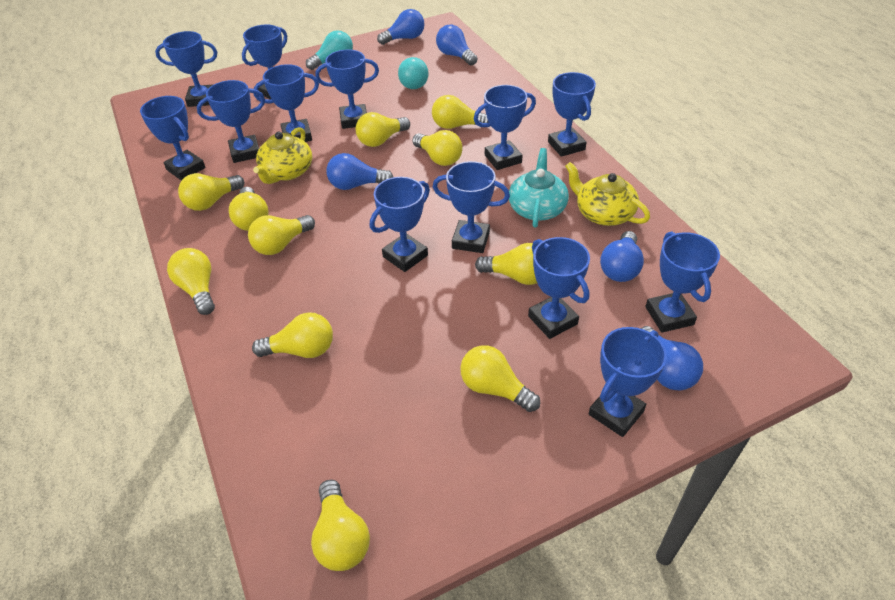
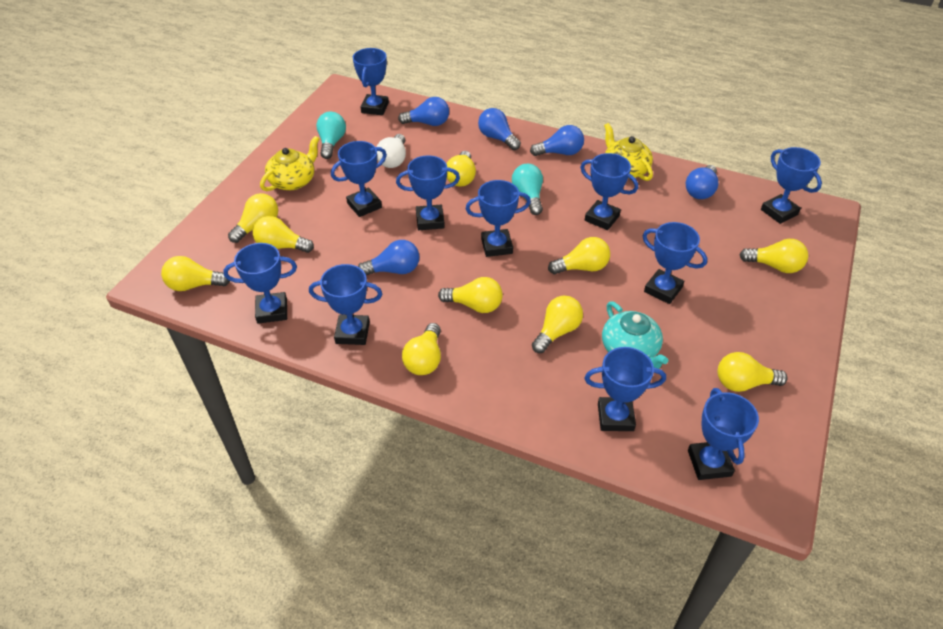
blue trophy: [140,96,205,181] [155,31,217,107] [197,80,265,163] [242,25,287,99] [254,64,319,142] [315,49,379,129] [370,177,430,272] [433,161,510,253] [474,85,536,170] [528,237,590,339] [548,72,596,157] [589,327,667,437] [645,232,720,332] = 13 -> [223,243,297,324] [309,264,382,345] [331,141,387,217] [353,48,389,115] [396,156,460,230] [465,180,531,257] [580,153,638,230] [584,347,666,431] [643,222,707,304] [688,388,759,480] [761,147,822,224] = 11
white light bulb: none = 0 -> [377,134,406,168] = 1
yellow light bulb: [167,248,215,315] [178,173,244,211] [229,187,268,231] [248,215,315,255] [252,312,333,358] [311,480,370,571] [356,112,410,147] [412,130,463,166] [432,95,488,129] [460,345,540,412] [475,243,537,285] = 11 -> [161,256,230,291] [228,193,278,243] [253,216,314,253] [402,323,441,375] [438,277,503,313] [447,151,476,187] [532,296,583,353] [548,237,610,274] [717,352,788,392] [740,239,808,273] = 10

